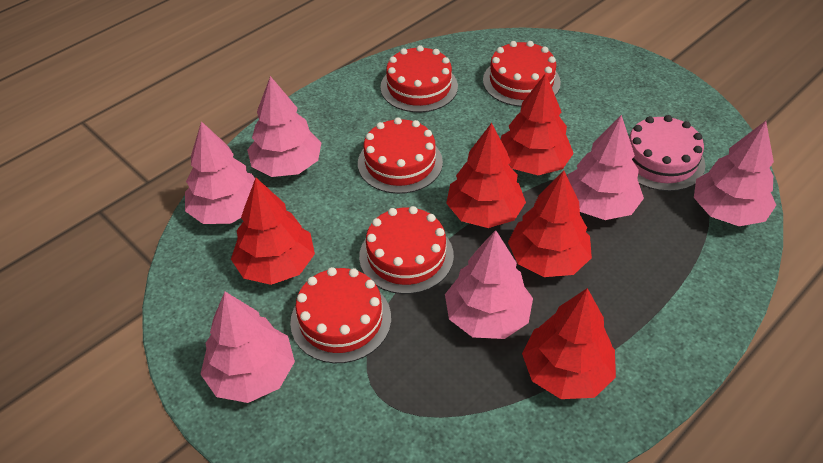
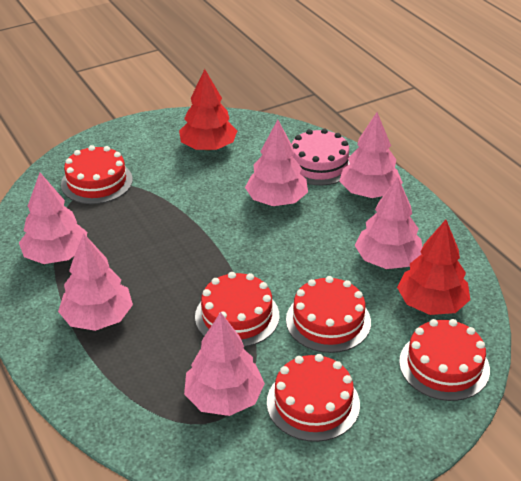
red tree: [231,178,315,285] [446,123,526,228] [501,73,574,175] [508,170,592,277] [522,288,616,399] = 5 -> [179,69,237,151] [397,220,470,315] = 2

